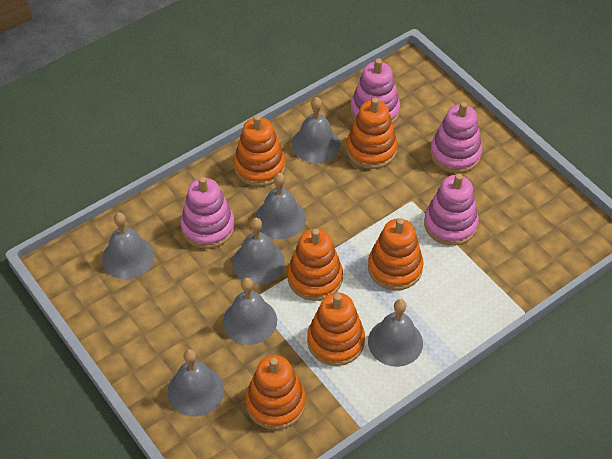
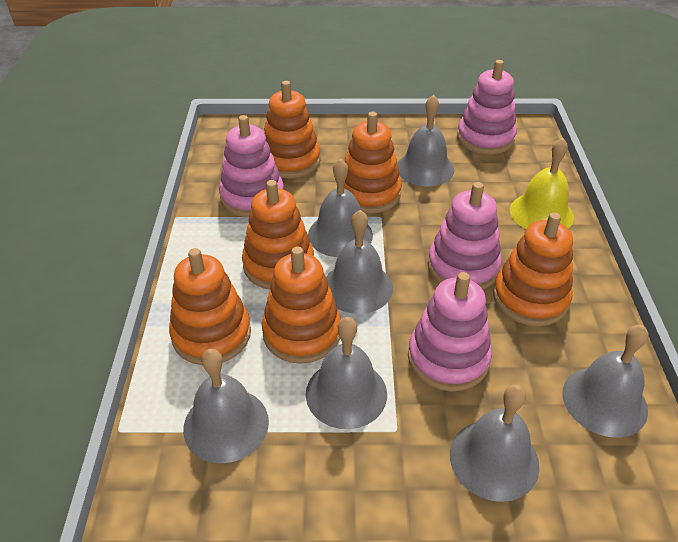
yellow bell: none = 0 -> [510,138,574,229] = 1

